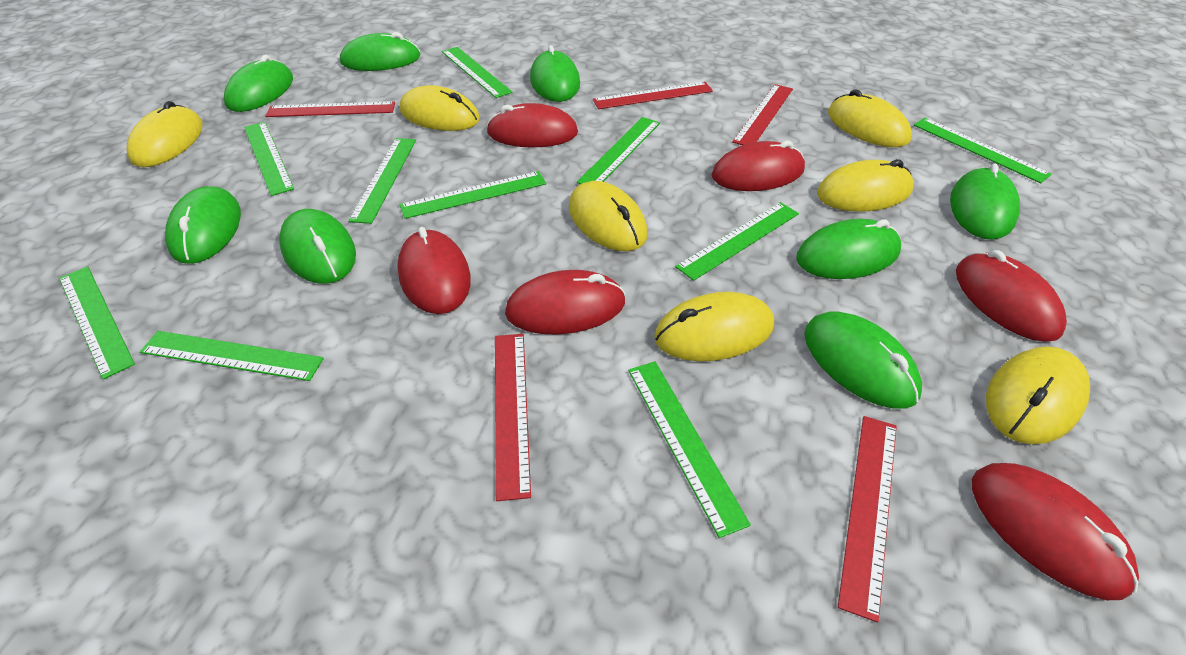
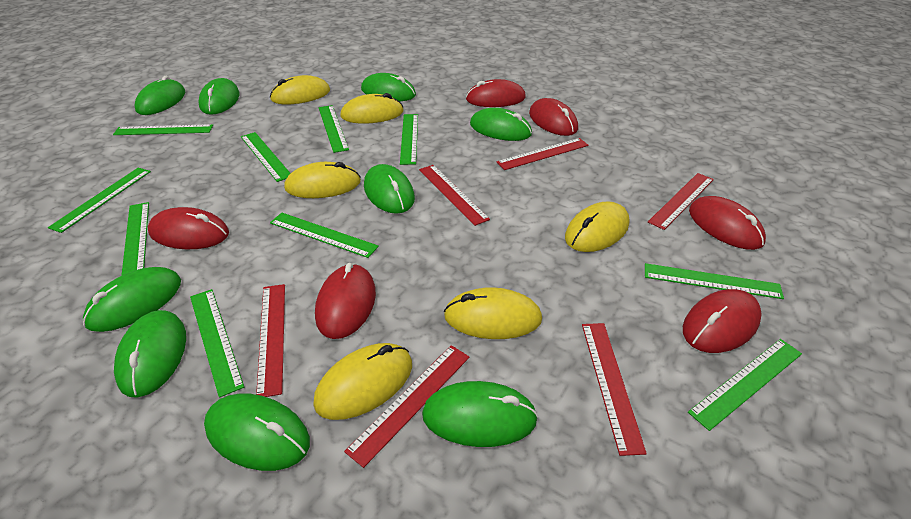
green mouse: [165,186,241,264] [224,55,293,112] [279,209,356,284] [340,32,421,71] [530,45,580,102] [796,219,901,279] [804,312,922,409] [950,164,1020,240] = 8 -> [83,267,181,332] [114,310,186,398] [135,76,185,115] [198,78,239,115] [204,394,310,471] [361,73,416,101] [364,164,415,214] [422,381,538,447] [470,108,532,141] = 9
red ruler: [265,101,395,117] [495,334,531,501] [593,82,713,109] [732,84,793,145] [838,416,897,622] = 5 -> [256,284,285,397] [344,345,470,468] [419,165,490,226] [497,138,589,170] [582,323,647,456] [648,173,714,230] = 6
yellow mouse: [126,101,203,167] [400,85,480,131] [569,181,648,251] [654,292,774,361] [817,159,914,212] [828,89,912,147] [986,346,1090,444] = 7 -> [270,75,330,104] [284,162,361,198] [313,343,412,420] [340,93,404,124] [444,287,542,339] [565,201,629,252] = 6

